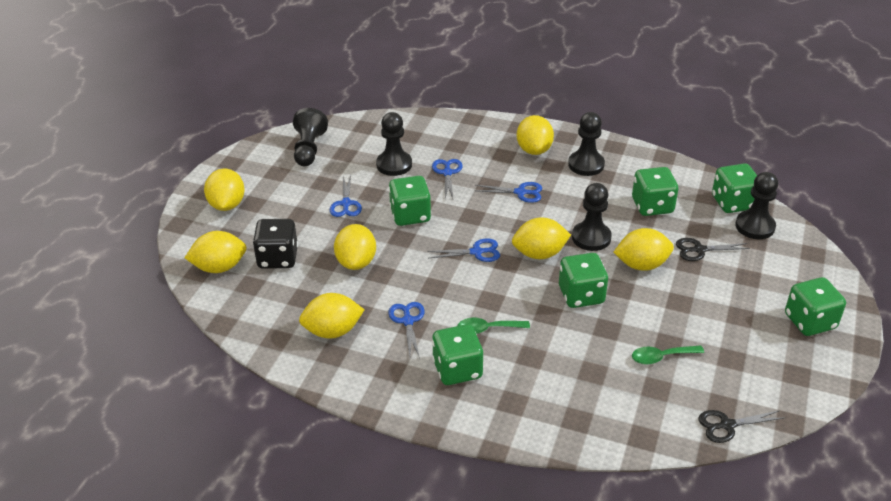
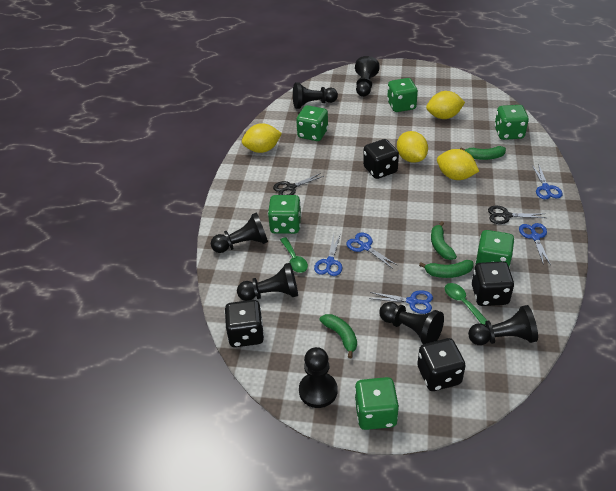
black dice: [253,219,298,269] = 1 -> [224,300,264,347] [363,139,399,179] [417,338,466,391] [472,261,514,306] = 4
black pawn: [293,108,328,166] [376,112,412,176] [568,112,605,176] [572,183,612,251] [735,172,778,239] = 5 -> [211,212,268,253] [237,263,298,301] [293,83,338,109] [299,347,337,408] [355,56,380,97] [380,302,444,344] [468,305,538,345] = 7
green banana: none = 0 -> [320,314,357,358] [419,260,473,278] [431,221,457,260] [460,146,506,160] = 4
yellow lemon: [185,231,247,273] [204,168,245,211] [299,293,364,339] [334,224,376,270] [512,217,571,259] [517,115,554,155] [613,228,674,271] = 7 -> [242,123,282,153] [397,131,428,163] [426,91,465,119] [437,149,479,180] = 4

